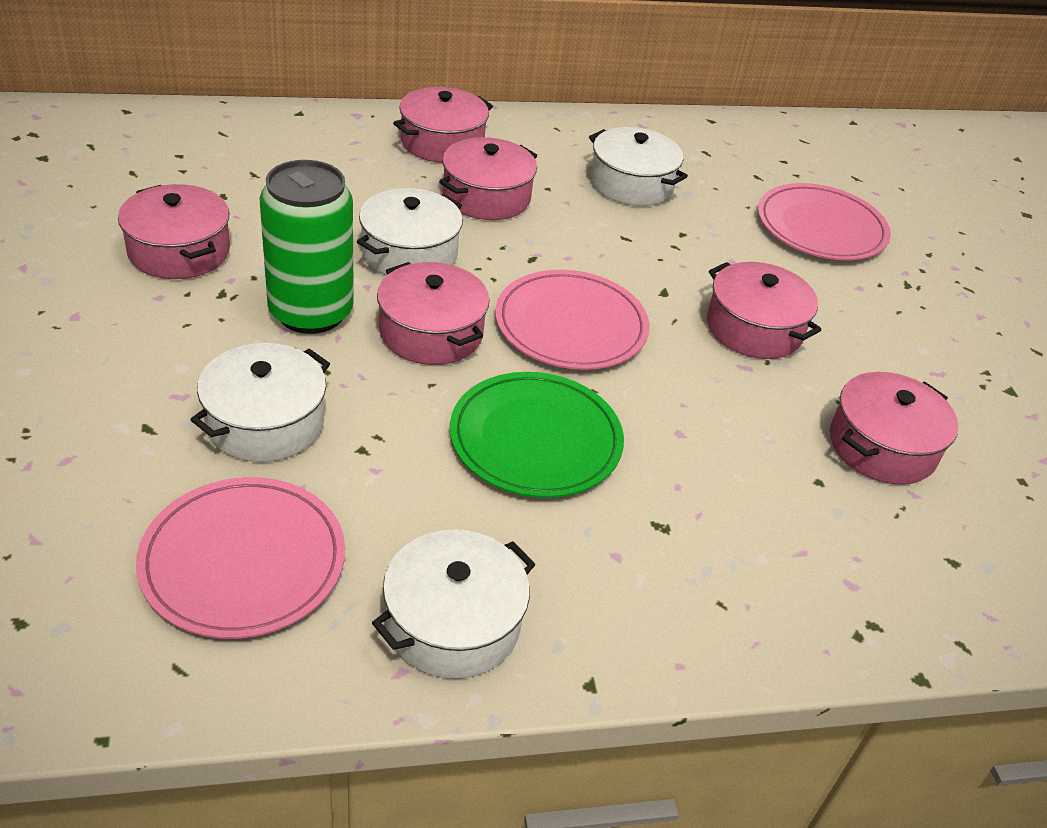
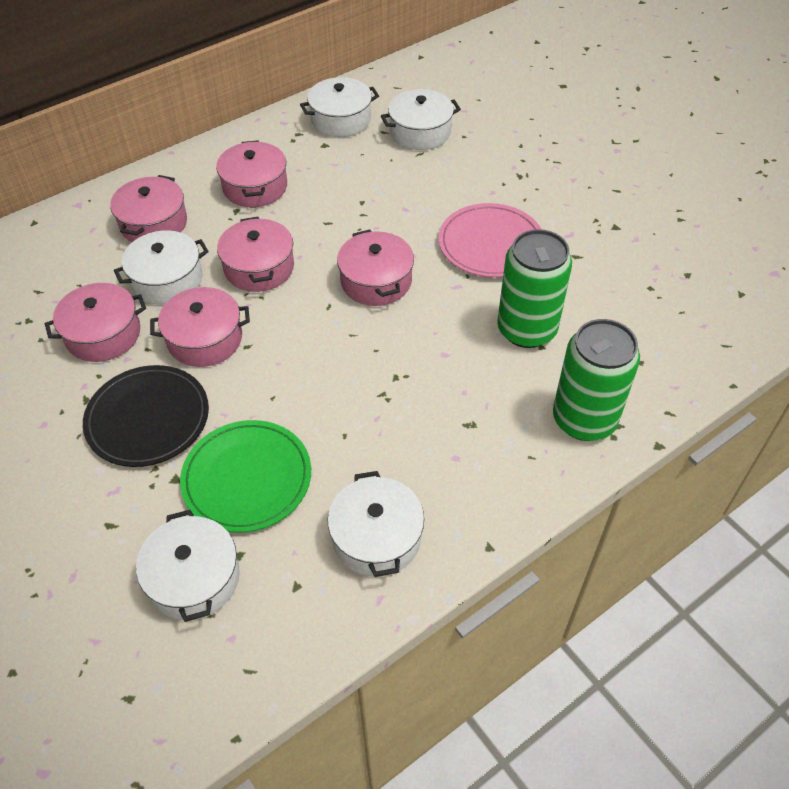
black plate: none = 0 -> [83,365,209,467] = 1
green can: [260,160,354,334] = 1 -> [497,229,572,348] [553,319,640,441] = 2
pink plate: [136,477,345,639] [495,270,650,370] [758,183,891,260] = 3 -> [438,203,542,277] = 1
white pot: [190,343,330,462] [357,188,463,275] [372,529,535,679] [589,127,688,206] = 4 -> [114,231,209,305] [136,510,240,622] [300,77,379,137] [328,471,424,577] [381,89,461,150] = 5

